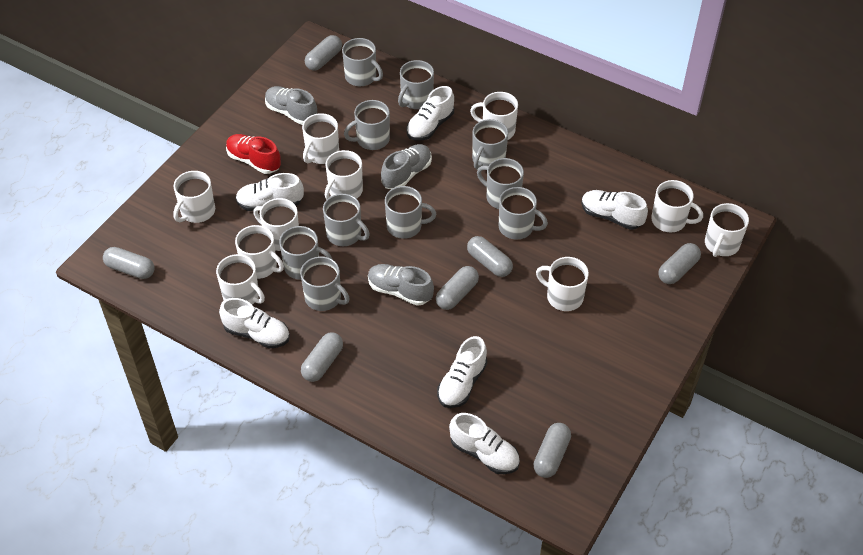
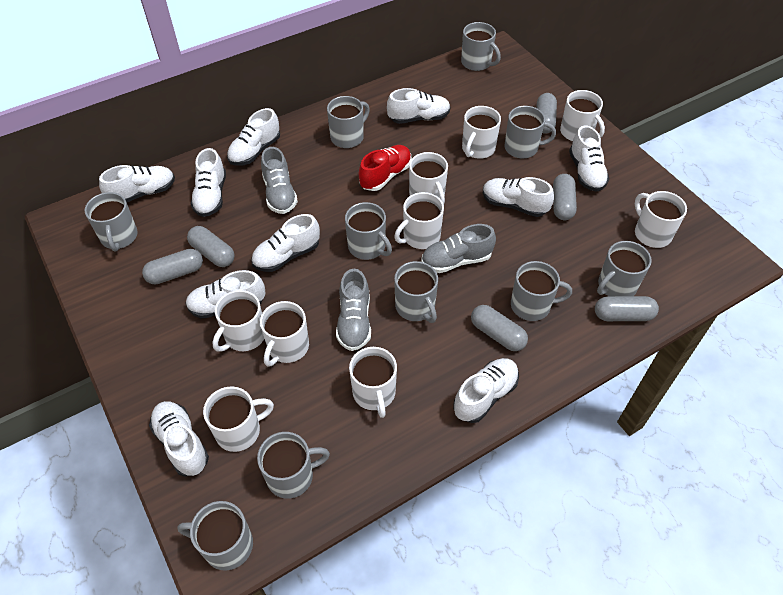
grey capsule: [103,247,155,279] [301,333,343,382] [305,35,342,71] [436,266,479,310] [467,236,513,277] [533,423,571,478] [658,243,701,284] = 7 -> [142,249,203,285] [187,226,235,267] [471,305,528,351] [536,93,557,134] [553,174,577,220] [595,296,659,321] = 6
white mug: [173,171,215,223] [216,254,265,304] [235,225,284,279] [253,198,299,251] [302,113,339,164] [325,150,363,200] [470,92,518,140] [536,257,589,311] [651,180,703,232] [705,203,749,257] = 10 -> [203,386,274,452] [212,290,264,352] [260,301,309,367] [349,347,397,418] [394,192,444,249] [409,152,448,205] [462,106,501,159] [560,90,605,141] [635,191,687,248] = 9
white shoe: [219,298,290,349] [235,173,304,211] [406,86,454,141] [437,336,487,408] [449,413,520,474] [581,190,648,230] = 6 -> [99,165,175,202] [149,401,209,477] [185,270,265,319] [191,148,226,217] [227,108,280,166] [251,214,320,272] [387,88,451,124] [453,358,519,423] [483,177,554,217] [569,125,610,192] = 10

